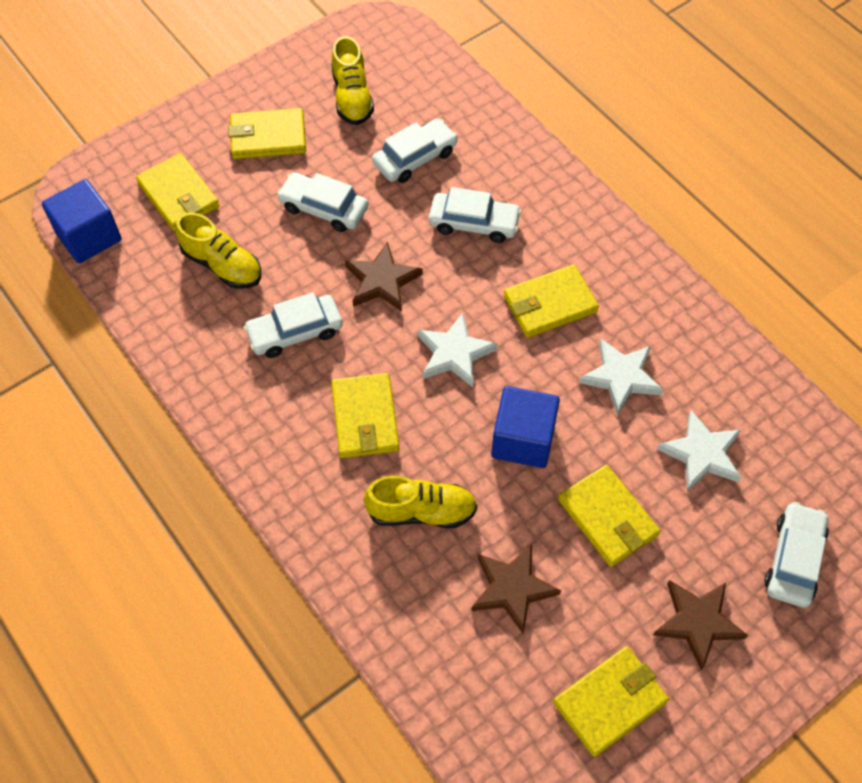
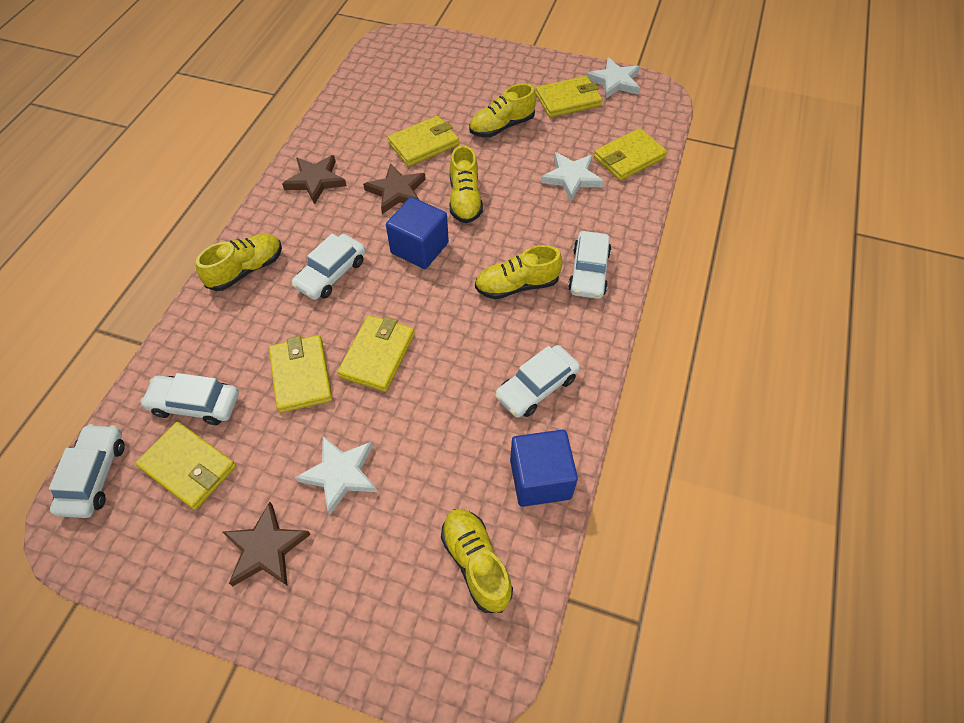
yellow shoe: [176,212,261,289] [331,36,374,125] [364,475,477,528] = 3 -> [196,234,282,291] [441,509,513,613] [449,145,483,223] [469,84,536,137] [475,245,562,299] = 5

